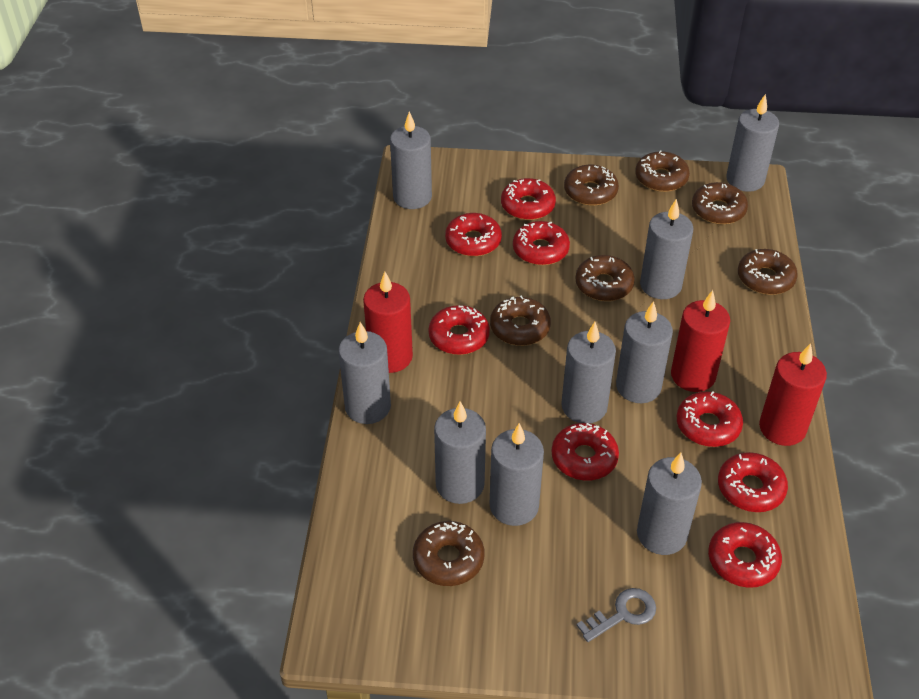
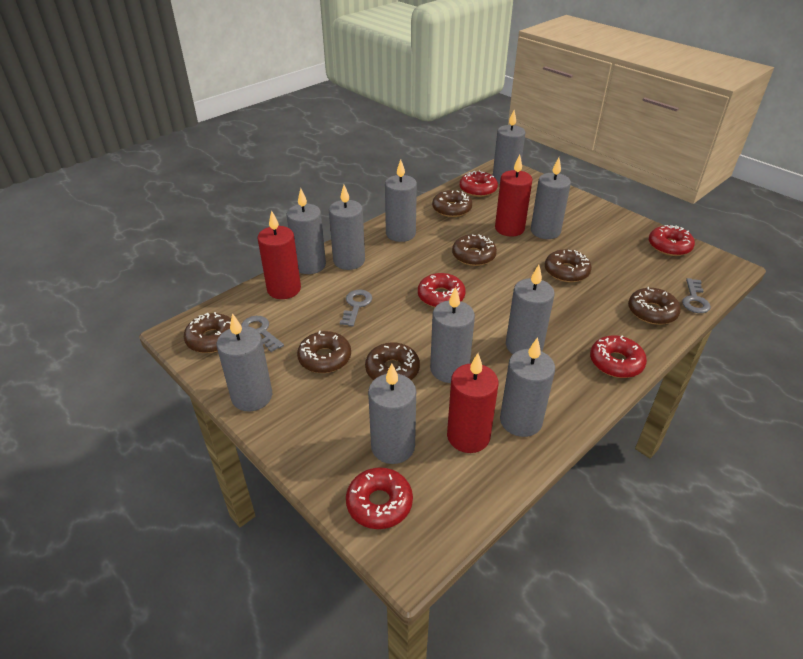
grey candle: [338,322,391,424] [390,111,432,209] [434,401,486,504] [490,423,544,526] [561,322,616,423] [616,301,673,403] [637,453,702,555] [640,199,693,299] [726,94,779,192] = 9 -> [217,313,272,411] [287,188,326,274] [329,185,365,270] [368,364,416,464] [385,159,417,242] [430,287,475,383] [493,110,525,184] [500,337,555,437] [506,265,555,354] [531,158,571,239] = 10
grey key: [576,588,656,642] = 1 -> [241,316,284,352] [340,290,372,326] [682,278,711,313] = 3
red donut: [428,305,490,355] [445,213,502,257] [501,178,556,220] [513,221,570,265] [552,423,619,481] [677,391,743,447] [708,522,782,588] [718,452,788,512] = 8 -> [346,467,413,529] [418,273,466,307] [460,170,498,197] [590,335,647,378] [649,225,695,256] = 5

